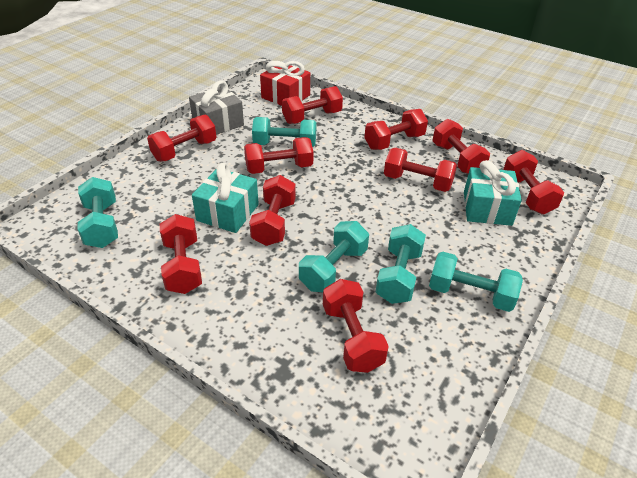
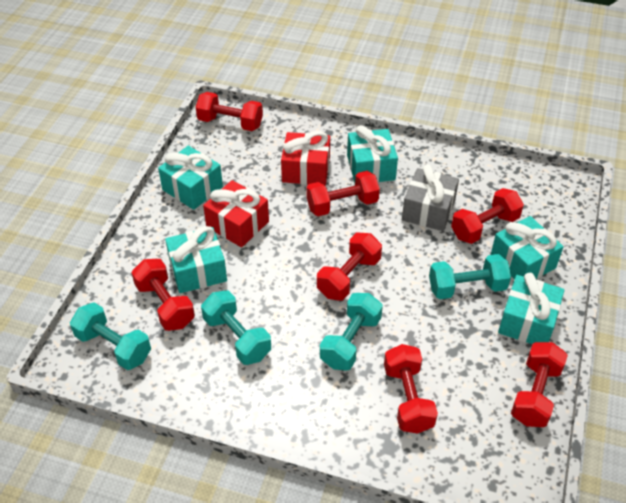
red dumbbell: [147,114,216,162] [160,214,202,294] [244,137,314,174] [249,175,296,246] [282,86,343,124] [323,279,389,373] [364,109,428,150] [384,148,457,192] [432,119,490,174] [503,150,564,214] = 10 -> [131,259,195,331] [196,92,263,131] [306,171,380,216] [317,233,382,301] [384,344,438,434] [451,188,524,244] [511,342,568,427] = 7
red gift: [260,61,310,106] = 1 -> [203,180,269,247] [281,131,330,186] = 2
turquoise dumbbell: [78,177,118,248] [252,117,317,147] [299,221,369,292] [376,224,426,304] [429,252,523,312] = 5 -> [70,302,151,370] [201,290,271,365] [320,293,383,371] [429,254,511,299] = 4
turquoise gift: [192,163,259,233] [464,160,522,226] = 2 -> [158,146,223,210] [165,226,227,293] [347,125,398,183] [491,216,564,280] [498,273,564,344] = 5

